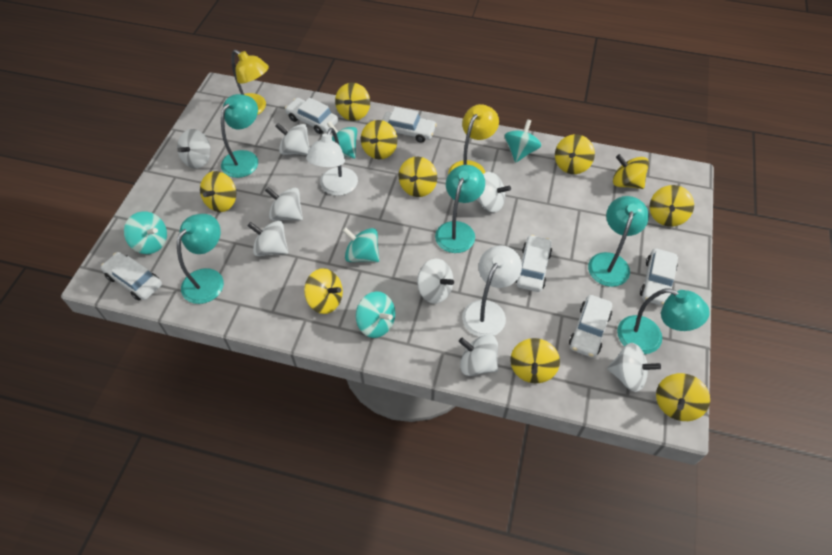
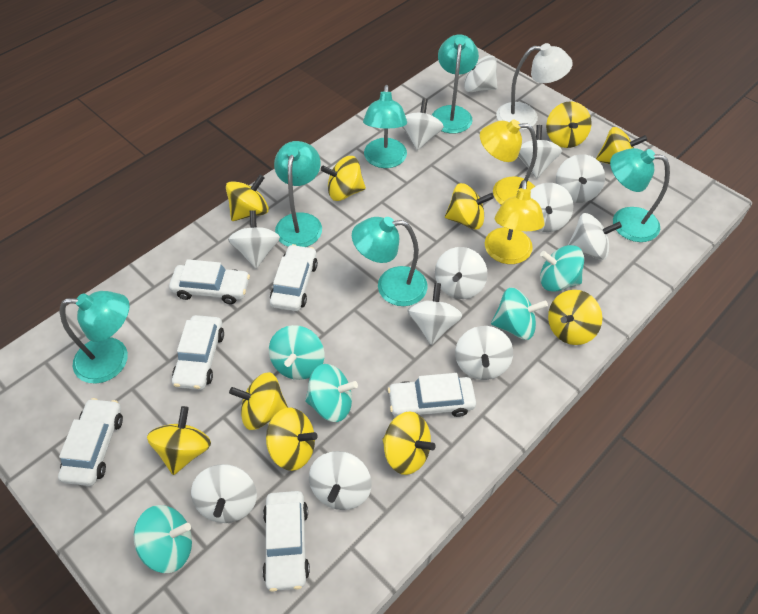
turquoise lamp: [177,214,224,304] [221,94,258,178] [435,165,485,253] [588,196,649,287] [617,289,710,354] = 5 -> [60,291,130,384] [274,141,322,247] [352,217,428,306] [363,85,407,168] [432,34,479,134] [610,148,670,242] = 6
white lamp: [306,128,358,196] [462,245,522,337] = 2 -> [496,43,573,130] = 1
white spinning top: [177,129,211,169] [248,221,289,256] [265,187,303,221] [275,123,310,155] [417,259,454,304] [459,335,498,376] [477,172,511,212] [607,343,661,392] = 8 -> [191,464,257,523] [228,210,280,269] [309,451,372,510] [402,99,444,150] [407,283,462,345] [435,247,488,299] [455,326,513,380] [464,55,498,92] [518,125,562,178] [530,183,574,232] [556,154,605,203] [568,213,622,260] = 12

